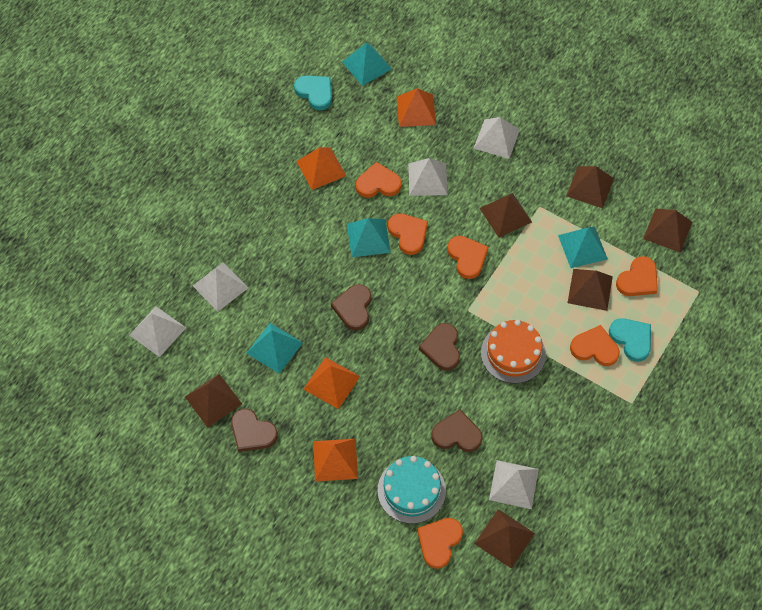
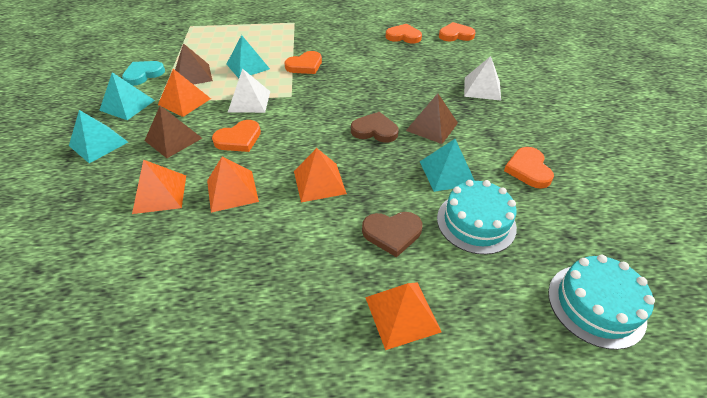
brown heart: [231,409,278,452] [331,284,371,330] [419,323,460,371] [432,410,483,452] = 4 -> [351,112,399,143] [362,212,423,257] = 2
brown pyramid: [185,374,242,428] [474,509,535,569] [480,193,532,238] [566,166,614,208] [568,269,613,311] [643,208,692,253] = 6 -> [144,106,202,158] [175,43,213,85] [406,93,458,144] = 3
orange cake: [481,320,546,384] = 1 -> none = 0
orange heart: [356,162,402,198] [388,213,428,255] [417,518,463,569] [447,236,488,279] [570,325,620,366] [616,256,658,296] = 6 -> [212,120,261,152] [284,51,322,74] [386,24,422,43] [439,22,476,41] [504,147,554,189] = 5
orange pyramid: [296,147,346,190] [303,357,360,409] [313,439,358,482] [397,88,436,127] = 4 -> [132,160,186,214] [158,69,211,117] [207,157,259,213] [294,148,347,202] [365,282,442,350] = 5
turquoise cake: [378,456,446,524] = 1 -> [437,180,517,255] [548,255,655,350] = 2
turquoise heart: [294,75,332,110] [609,318,651,362] = 2 -> [122,61,165,86] = 1
white pyramid: [130,306,186,357] [193,262,248,312] [408,158,448,196] [473,117,520,159] [489,460,539,509] = 5 -> [227,68,270,113] [464,56,501,101] = 2

